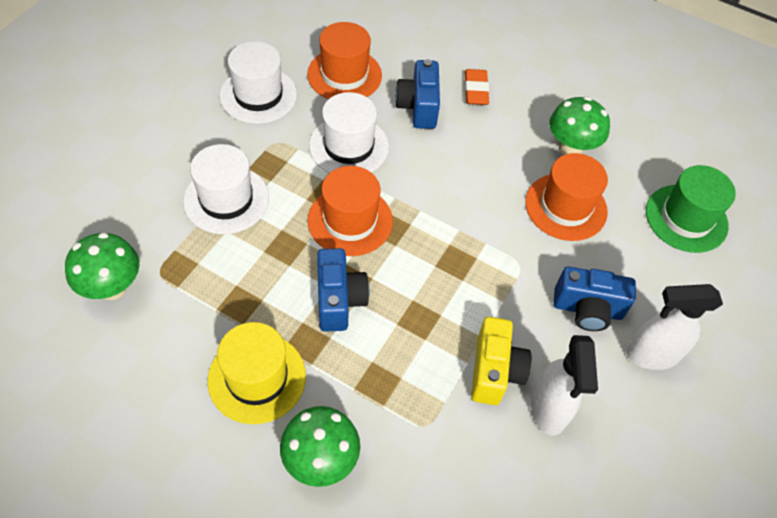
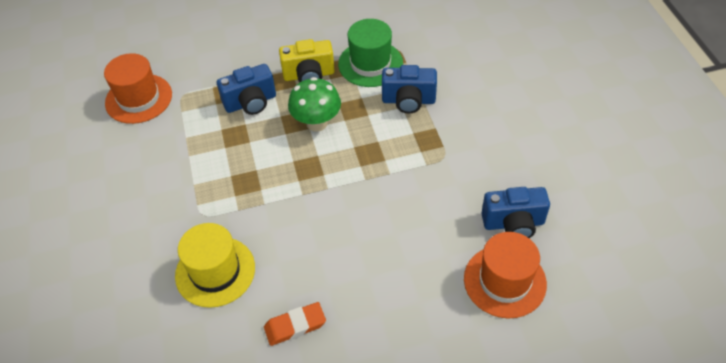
green mushroom: [65,233,139,300] [280,406,360,487] [549,97,610,155] = 3 -> [288,77,341,132] = 1
orange hat: [307,22,382,99] [307,166,393,256] [525,153,608,241] = 3 -> [104,53,172,124] [464,232,547,318] = 2
white hat: [183,144,269,234] [220,41,297,124] [309,92,389,173] = 3 -> none = 0
white spray bottle: [531,335,598,436] [627,284,723,370] = 2 -> none = 0

